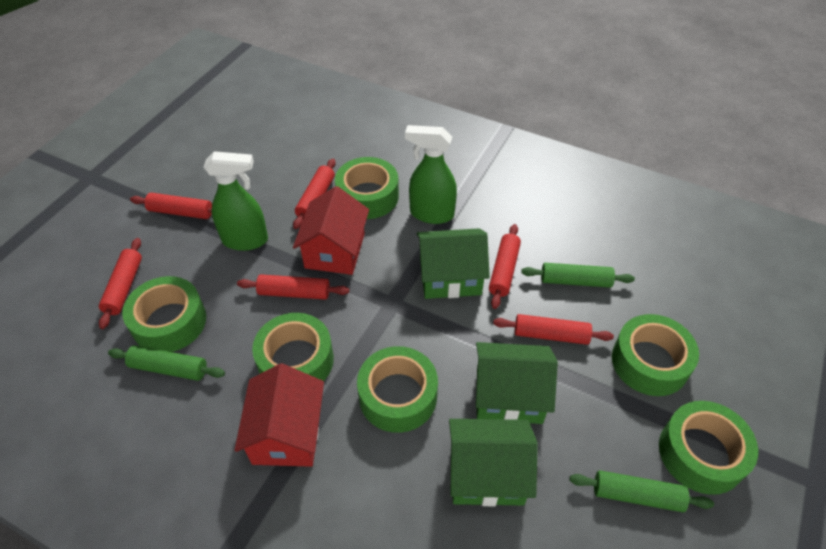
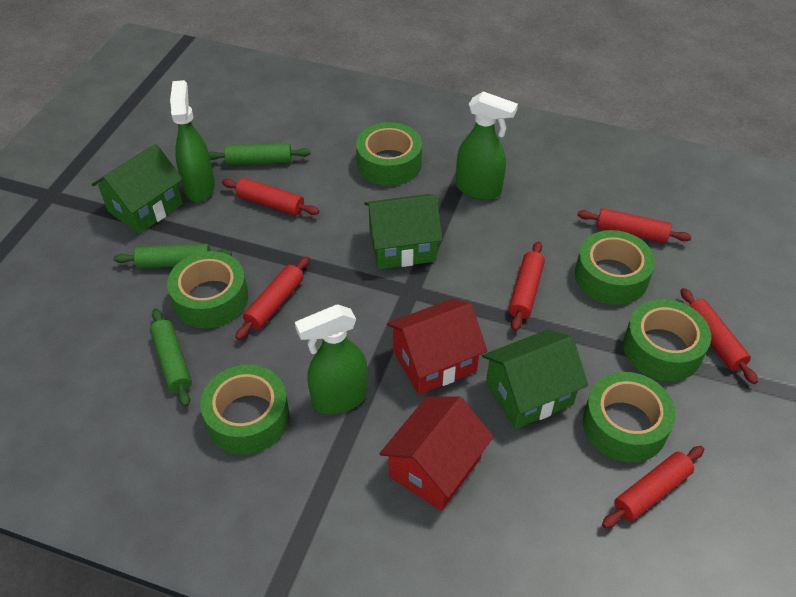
green spray bottle: [204,151,268,251] [405,125,457,224] = 2 -> [170,80,215,202] [295,304,368,414] [456,91,518,200] = 3

